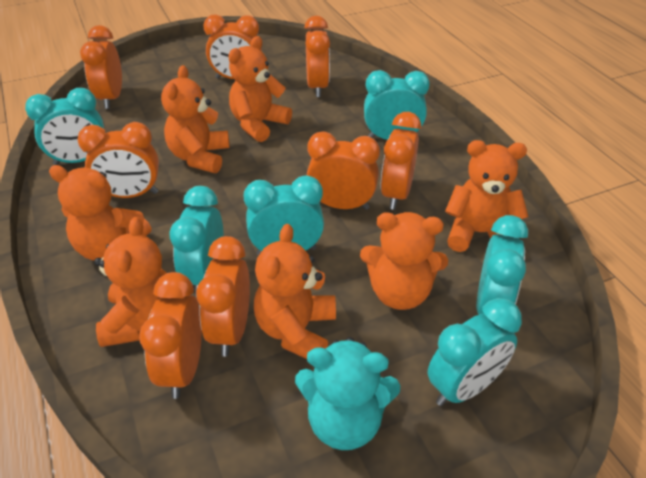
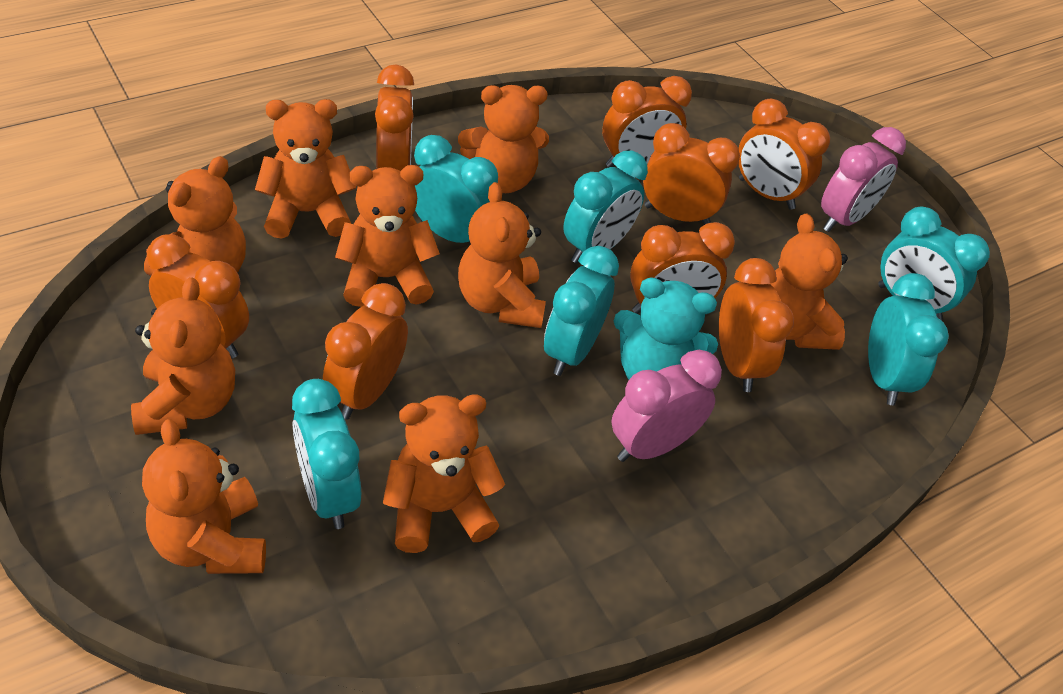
orange teddy bear: [49,165,151,260] [94,217,166,347] [161,65,229,173] [229,36,292,142] [254,224,336,359] [360,212,448,310] [445,140,528,252] = 7 -> [131,277,235,435] [142,419,266,574] [144,156,246,276] [255,99,356,239] [335,165,440,307] [383,394,505,553] [458,85,549,193] [458,182,546,328] [770,214,848,350] = 9
pink clock: none = 0 -> [612,350,722,462] [821,127,906,232] = 2

